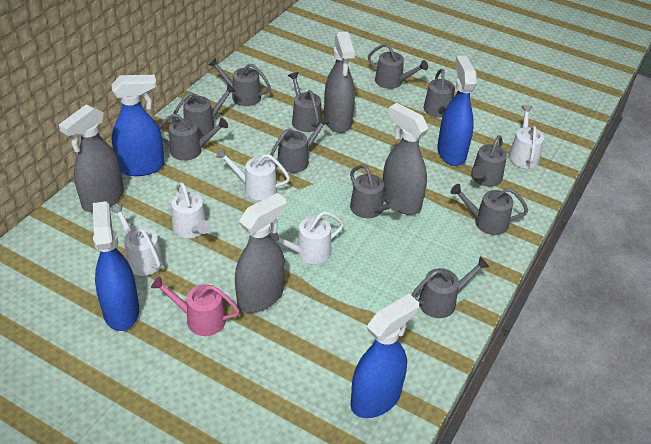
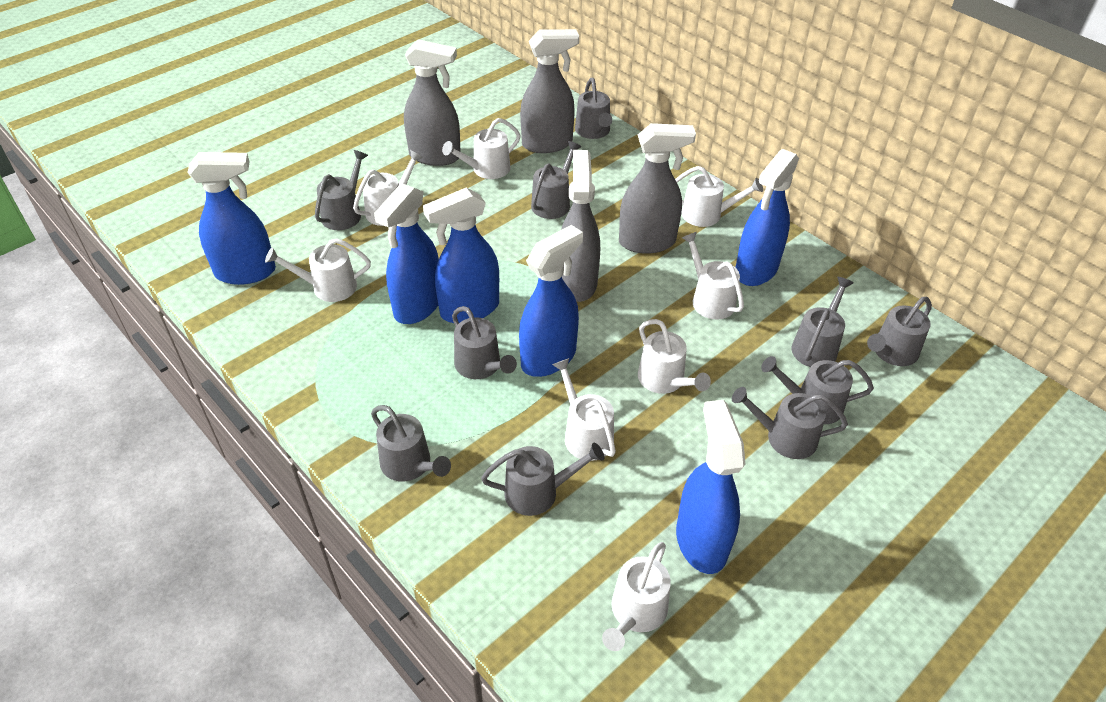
blue spray bottle: [93,201,139,331] [111,75,164,176] [351,294,419,418] [437,56,477,166] = 4 -> [187,152,276,285] [374,183,439,324] [423,187,499,323] [519,225,583,377] [676,400,745,574] [735,149,799,286] = 6
grey watering can: [158,114,228,161] [172,84,236,136] [208,57,271,106] [270,116,329,173] [288,72,321,132] [350,165,401,218] [368,43,428,89] [411,257,489,318] [424,69,455,118] [450,184,528,235] [471,135,507,187] = 11 -> [315,150,368,230] [371,405,451,482] [452,306,517,379] [481,443,605,516] [531,141,581,219] [575,78,612,139] [732,387,848,459] [761,356,874,424] [792,277,853,367] [867,297,932,366] = 10
pink watering can: [151,276,240,336] = 1 -> none = 0
white watering can: [111,204,163,276] [171,182,210,238] [216,148,290,201] [270,211,344,264] [509,105,544,168] = 5 -> [265,238,371,302] [353,150,423,226] [442,118,521,179] [552,358,616,461] [602,542,671,651] [638,319,711,394] [675,166,763,227] [682,232,744,320] = 8

